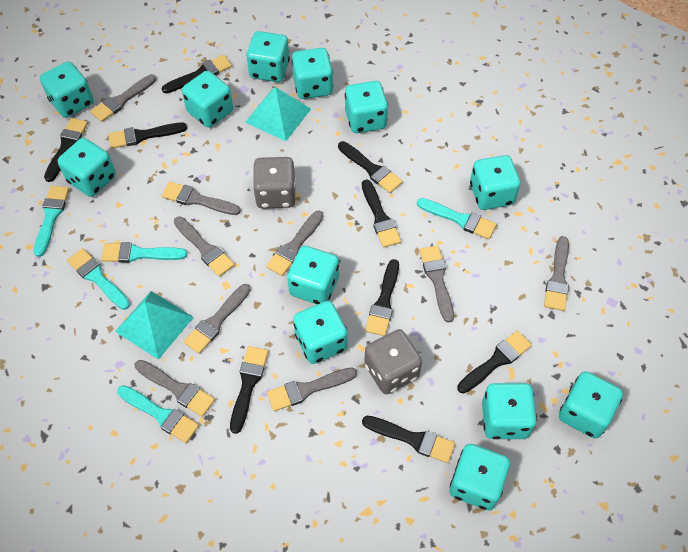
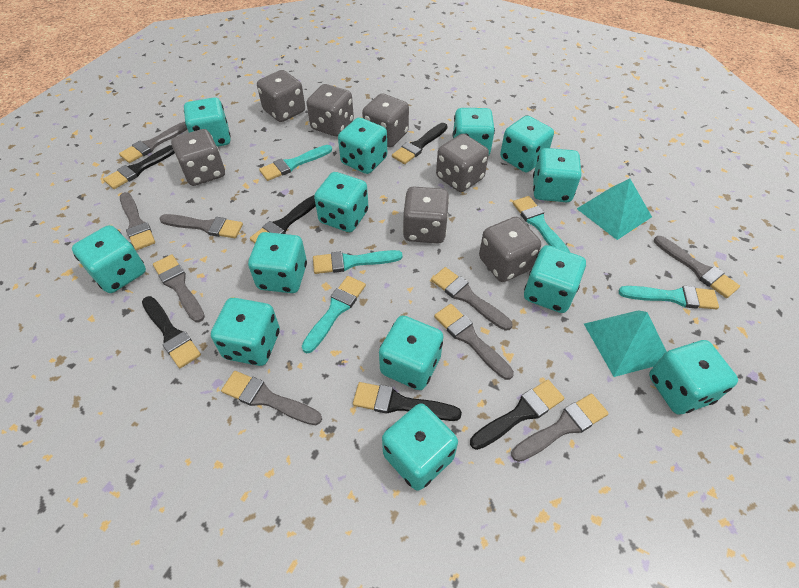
black brush: [44,118,88,182] [108,122,187,149] [162,55,232,94] [230,346,268,434] [338,141,403,193] [362,179,401,248] [362,416,455,463] [365,259,399,336] [457,331,532,393] = 9 -> [103,145,175,189] [142,296,201,368] [250,195,316,243] [353,382,462,421] [392,123,447,164] [470,380,565,450] = 6
grey dice: [253,157,296,209] [364,329,422,394] = 2 -> [171,129,225,186] [257,70,305,122] [306,84,354,136] [362,93,409,148] [403,186,449,243] [436,134,489,192] [479,217,541,282] = 7
turquoise dice: [40,61,94,118] [58,138,116,197] [182,71,233,128] [246,31,290,82] [287,246,339,304] [291,48,333,99] [293,301,348,364] [345,81,388,133] [450,444,510,511] [470,155,520,210] [482,383,537,439] [559,371,623,438] = 12 -> [72,225,146,293] [184,97,231,147] [211,298,280,366] [248,232,307,293] [314,172,369,232] [338,117,387,174] [379,315,444,390] [382,403,458,491] [453,108,495,155] [500,116,554,172] [524,245,586,313] [533,148,581,202] [649,340,738,415] = 13

